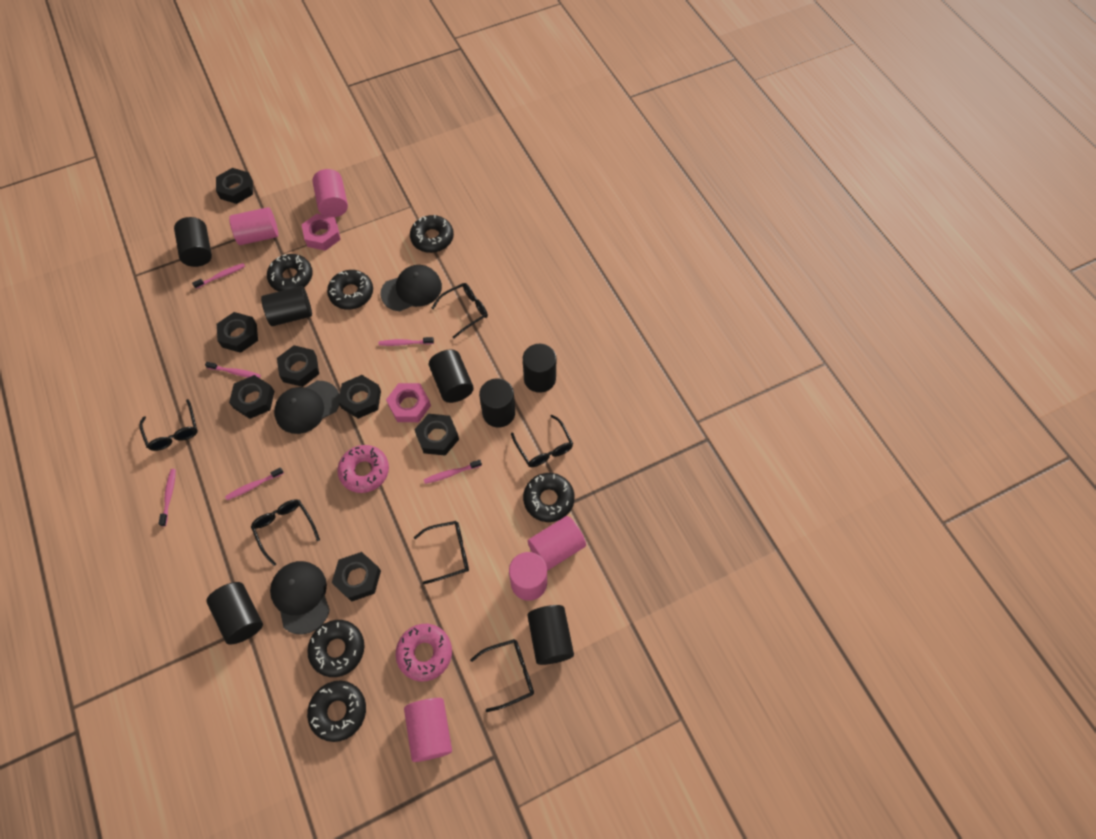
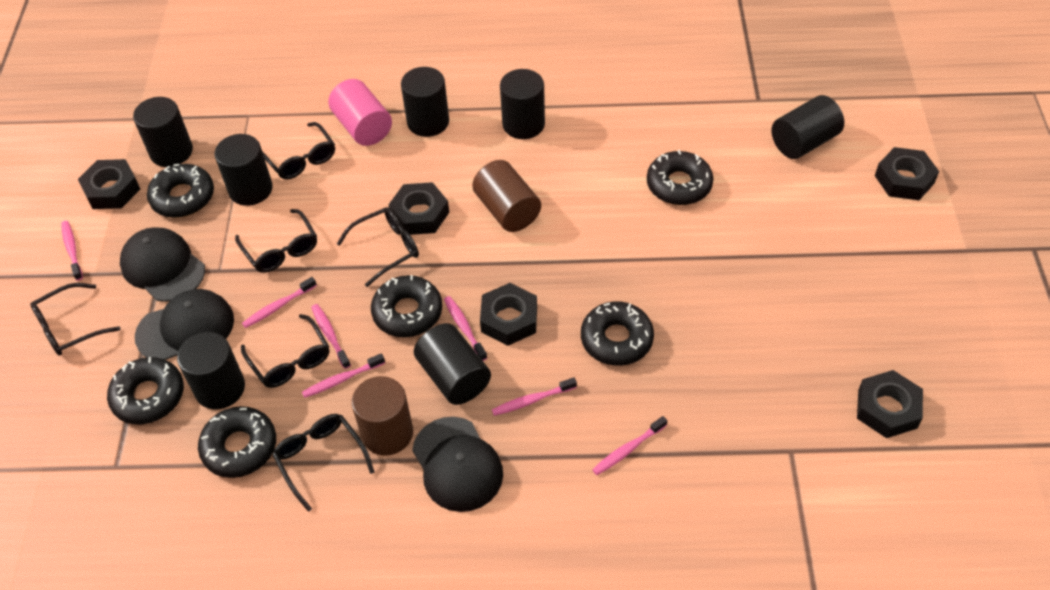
black nut: [216,168,253,204] [217,312,258,353] [229,375,275,419] [277,345,319,387] [332,552,381,602] [338,375,381,419] [414,414,459,456] = 7 -> [78,159,140,209] [389,182,449,235] [480,283,537,346] [857,370,923,438] [875,147,939,200] = 5
brown cylinder: none = 0 -> [352,376,413,456] [472,160,541,232] = 2
pink cylinder: [229,207,278,245] [312,169,348,217] [404,698,452,762] [509,552,547,601] [528,516,586,571] = 5 -> [328,79,392,146] = 1
pink donut: [337,445,389,493] [396,624,452,681] = 2 -> none = 0
pink nut: [302,214,341,251] [386,383,431,422] = 2 -> none = 0
pink toothbrush: [159,469,176,526] [192,263,245,289] [205,362,261,378] [225,467,284,500] [379,337,434,346] [424,460,482,484] = 6 -> [61,221,83,281] [242,277,317,328] [302,353,385,398] [311,304,351,369] [444,296,487,361] [492,377,577,416] [592,416,667,475] = 7

